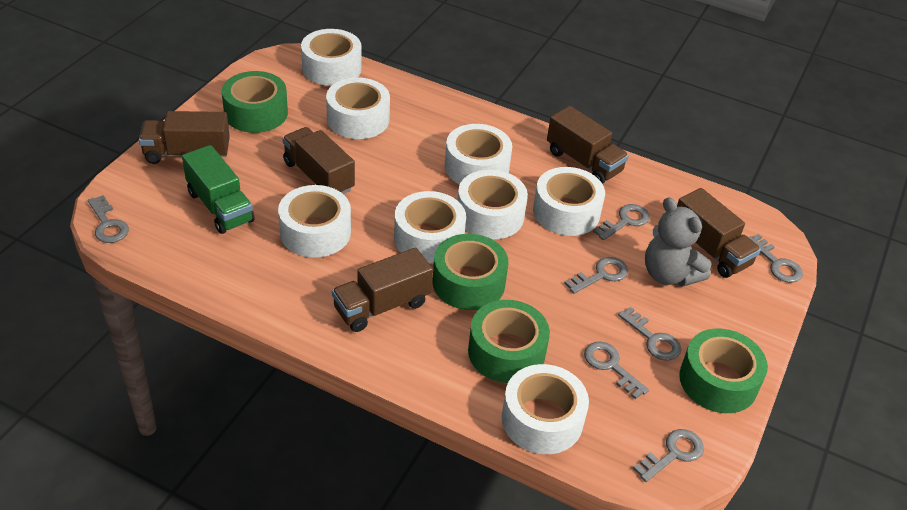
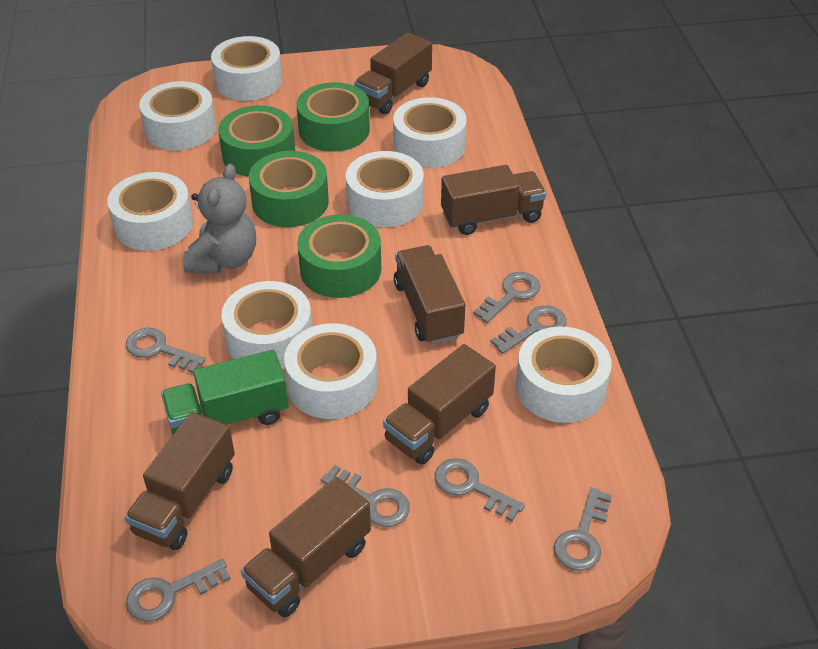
brown truck: [139,111,230,164] [282,127,355,194] [332,247,433,332] [547,106,629,184] [677,188,761,278] = 5 -> [125,412,235,550] [241,477,371,617] [354,32,432,114] [383,344,496,465] [394,245,465,345] [441,165,546,235] = 6

